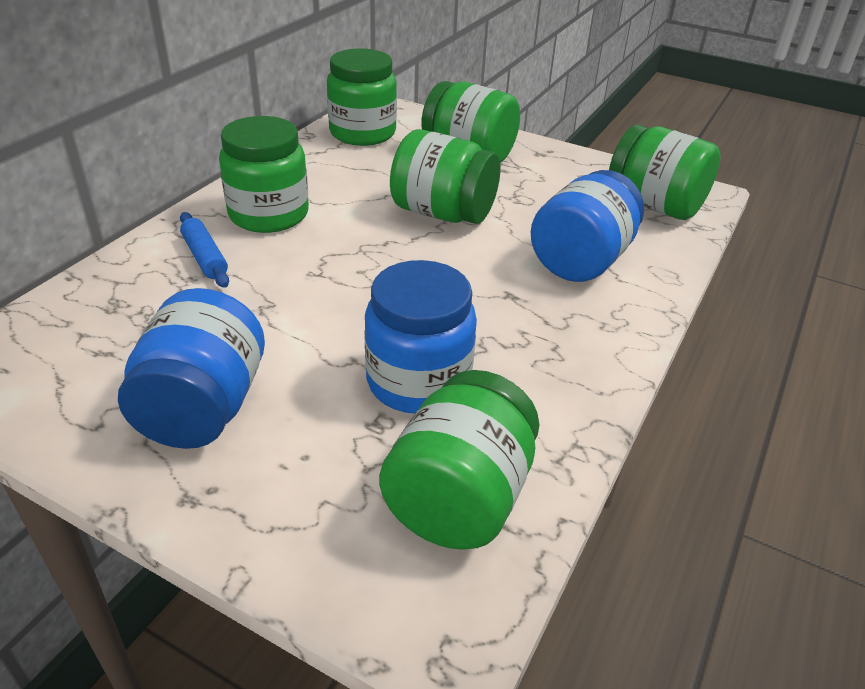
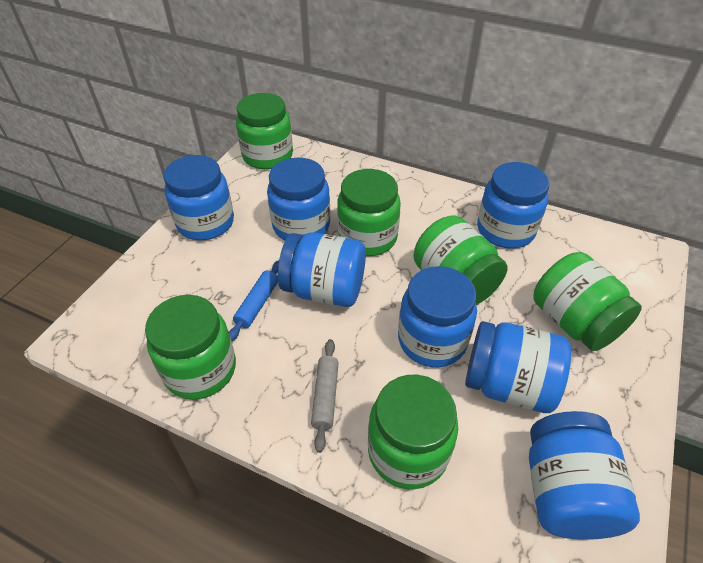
blue jar: [118,288,265,449] [364,260,477,414] [531,170,644,282] = 3 -> [163,155,234,240] [267,158,330,240] [278,232,366,307] [398,266,477,367] [465,321,571,413] [477,162,550,248] [529,411,640,540] = 7
grey rolling pin: none = 0 -> [311,339,339,453] = 1

